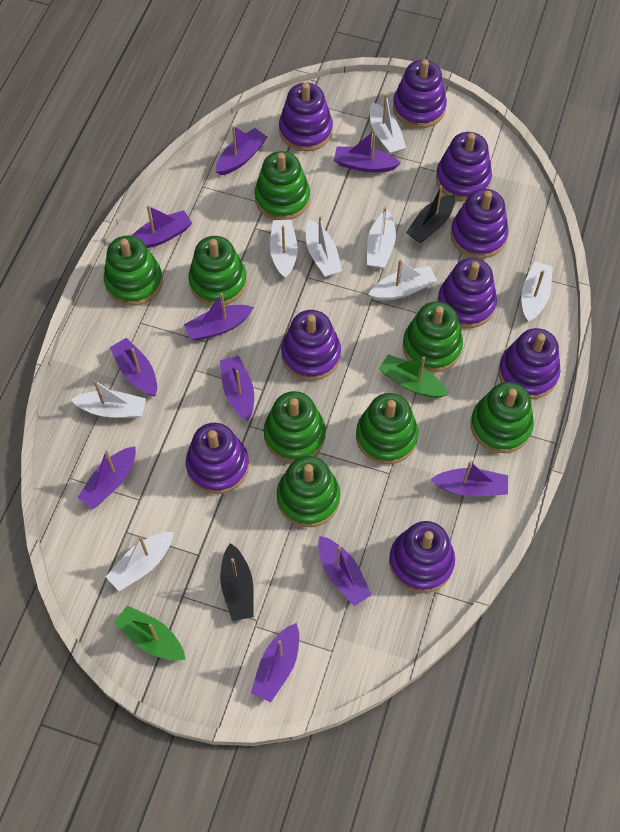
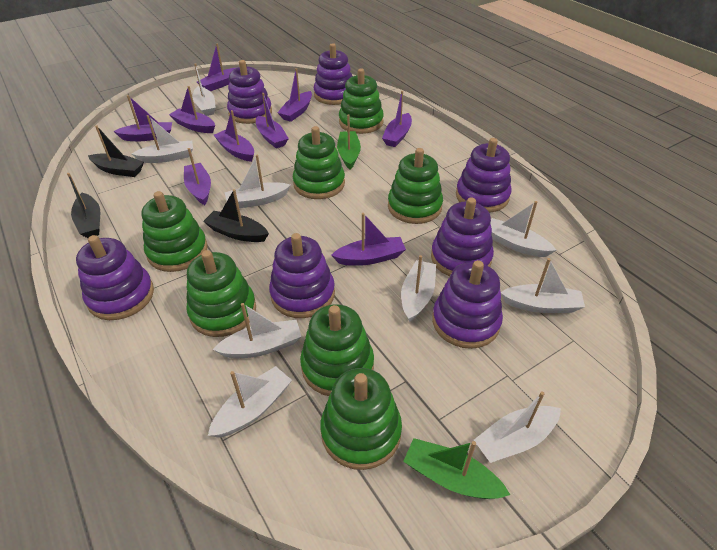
black boat: [220,543,254,621] [406,186,455,243] = 2 -> [67,173,100,238] [88,125,144,177] [203,189,269,242] = 3
green stacking toy: [104,235,163,306] [188,236,247,306] [255,151,310,220] [264,391,326,463] [277,456,340,527] [356,393,418,464] [403,301,463,372] [470,382,534,453] = 8 -> [141,191,208,272] [186,250,256,337] [293,126,345,199] [300,304,374,396] [320,368,402,470] [339,68,384,134] [388,148,443,224] = 7
purple boat: [77,446,136,509] [110,338,157,396] [132,205,192,248] [184,293,254,341] [216,126,267,175] [220,356,254,421] [251,623,299,702] [318,536,372,606] [334,130,401,173] [431,461,508,497] = 10 -> [113,95,172,141] [169,86,215,133] [184,148,211,205] [197,43,236,91] [214,110,254,162] [256,93,289,149] [278,68,312,122] [331,213,406,266] [382,91,412,147] = 9
purple stacking toy: [186,423,249,494] [279,83,333,152] [281,310,341,381] [389,521,455,593] [393,59,447,128] [436,132,492,201] [437,258,497,328] [450,189,509,259] [498,328,560,399] = 9 -> [76,235,154,320] [227,60,272,124] [269,233,335,318] [314,43,353,105] [431,197,494,276] [432,260,503,349] [456,138,512,213] = 7
white boat: [71,380,146,418] [106,532,173,591] [270,219,298,279] [306,216,342,277] [367,207,396,268] [368,259,437,300] [370,94,406,155] [521,262,552,322] = 8 -> [132,115,193,163] [192,63,216,116] [208,366,292,438] [213,303,302,358] [225,155,291,208] [401,255,436,322] [474,391,561,463] [490,201,556,257] [501,258,585,313] = 9

